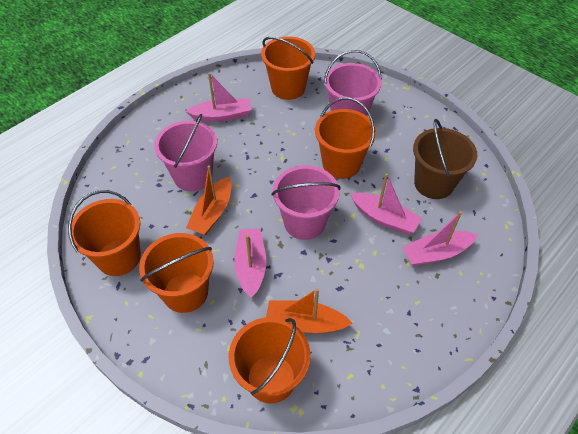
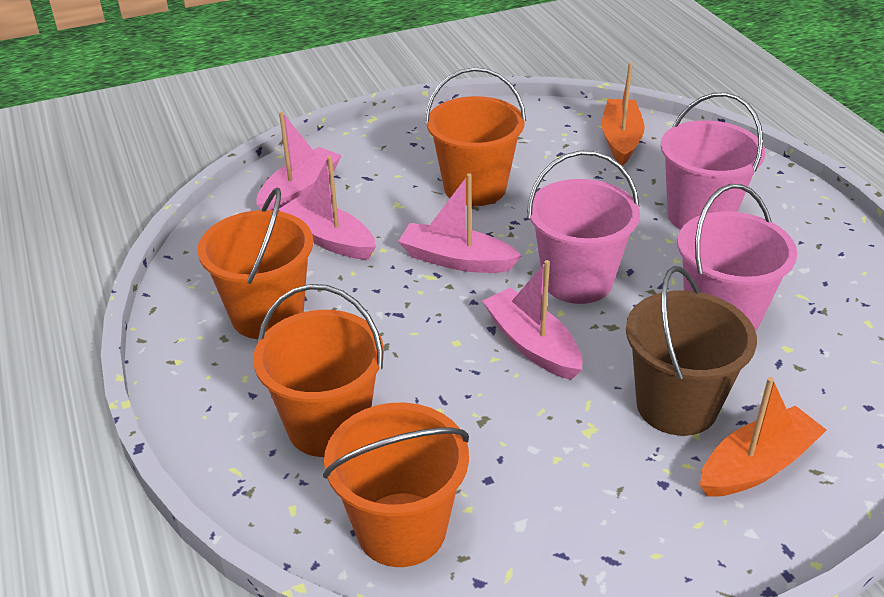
orange bucket: [68,190,141,276] [139,233,214,313] [229,317,311,404] [261,37,315,100] [315,97,376,179] = 5 -> [197,188,313,339] [253,284,384,457] [323,403,469,567] [425,67,526,206] = 4

